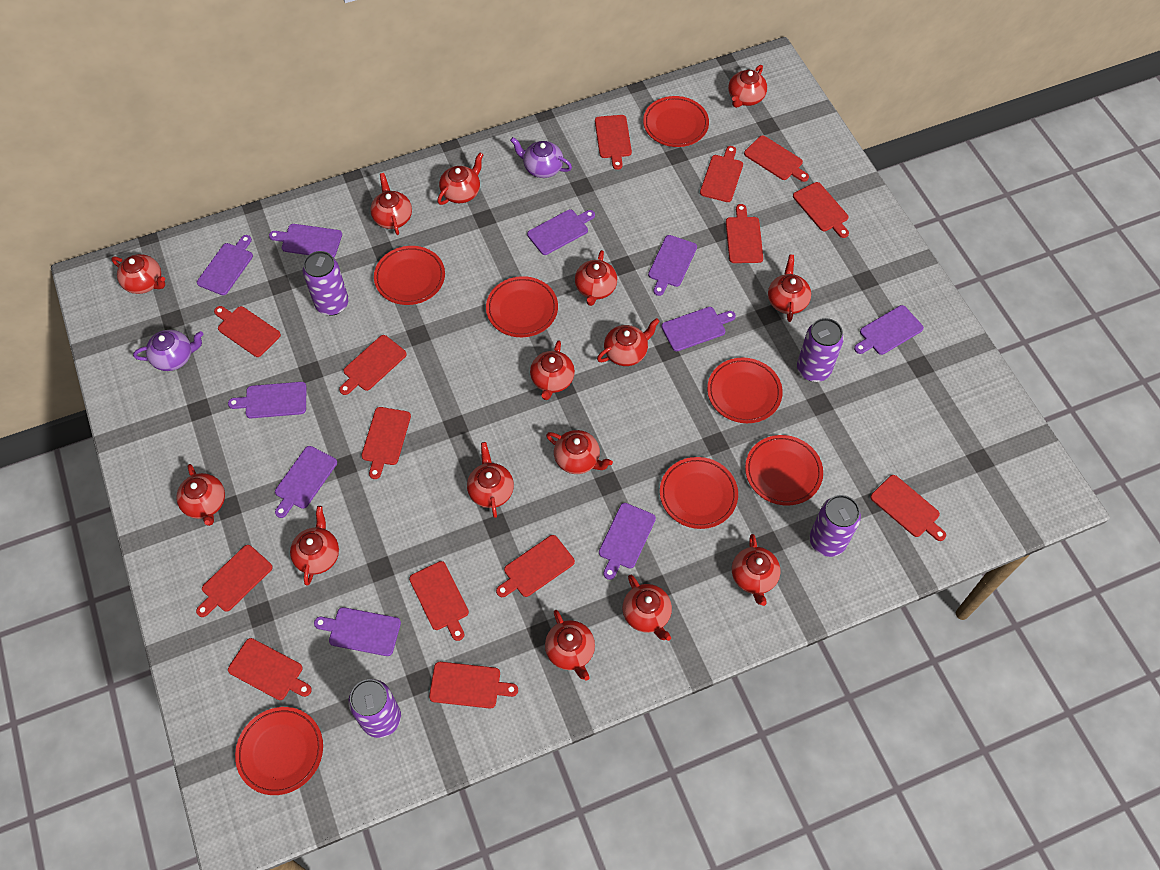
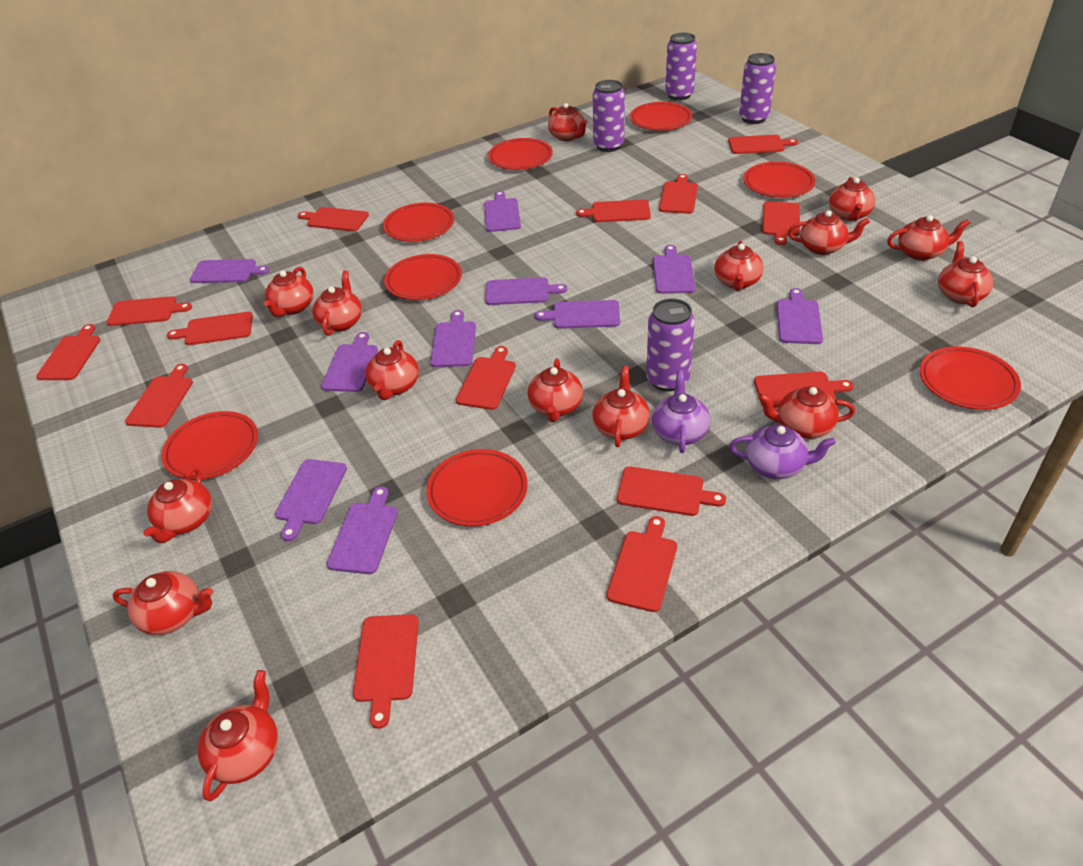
red plate: [235,707,323,795] [374,246,445,305] [486,276,558,337] [643,96,709,147] [660,457,738,529] [707,358,783,423] [745,435,823,506] = 7 -> [161,411,258,480] [383,202,454,242] [384,254,462,300] [426,449,528,526] [488,138,553,170] [630,102,692,131] [744,162,816,198] [920,347,1021,410] = 8

